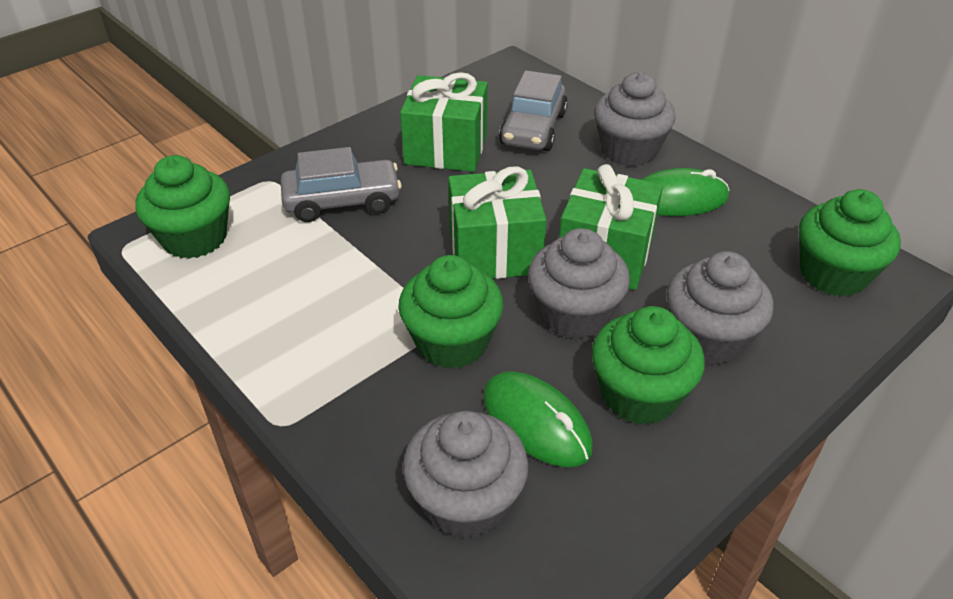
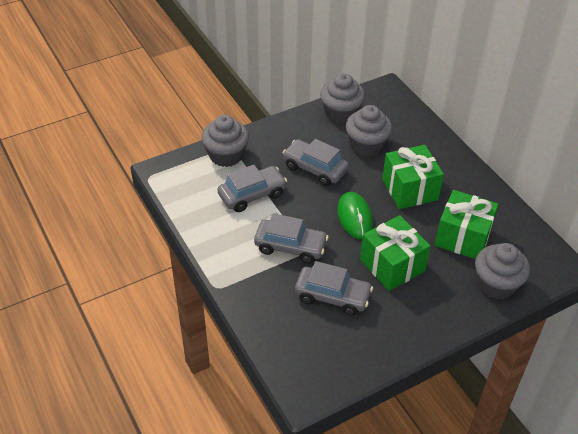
green cupcake: [135,155,230,259] [398,255,503,369] [592,306,705,425] [799,189,901,297] = 4 -> none = 0
green mouse: [483,371,593,467] [641,168,730,216] = 2 -> [337,192,373,239] = 1
grey car: [281,147,402,222] [499,71,568,151] = 2 -> [217,165,287,212] [254,213,329,264] [282,139,349,186] [295,261,373,316] = 4

